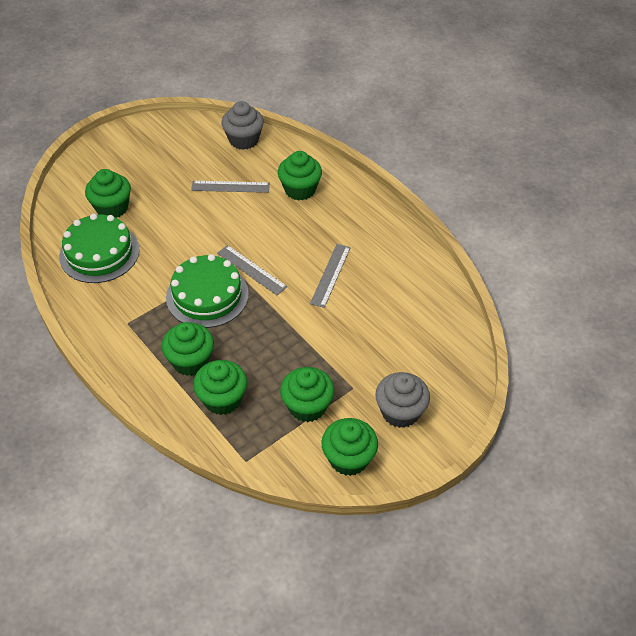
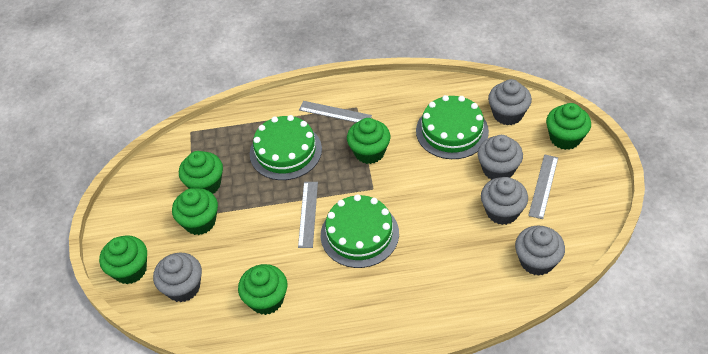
green cake: [59,213,140,283] [166,254,249,328] = 2 -> [250,115,322,180] [321,194,399,268] [416,95,489,159] = 3
grey cupcake: [221,101,264,150] [375,372,430,428] = 2 -> [153,253,202,302] [478,135,523,180] [481,177,528,225] [488,79,532,125] [515,225,565,276] = 5

